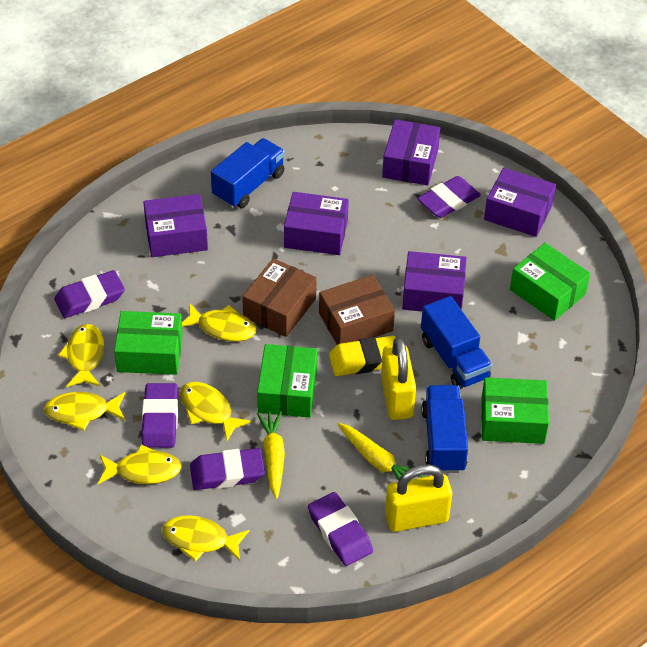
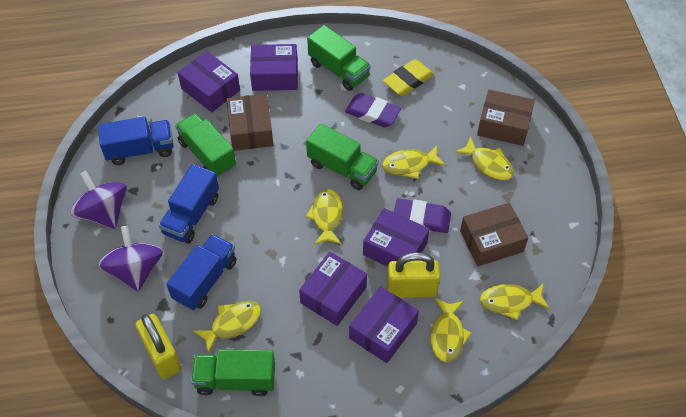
brown box: [242,258,317,337] [319,275,395,345] = 2 -> [227,94,273,151] [460,203,528,266] [477,90,535,146] = 3
green box: [114,311,183,375] [257,344,317,417] [481,377,549,444] [510,243,590,321] = 4 -> none = 0
green truck: none = 0 -> [175,113,236,178] [191,349,275,396] [306,124,379,190] [307,25,371,91] = 4
purple eraser: [54,270,125,318] [142,383,178,448] [190,448,265,490] [308,492,373,566] [417,176,481,218] = 5 -> [345,93,401,127] [394,198,451,233] = 2
purple spinning top: none = 0 -> [71,171,127,229] [99,226,163,291] = 2
yellow carrot: [257,411,285,499] [338,423,423,480] = 2 -> none = 0

